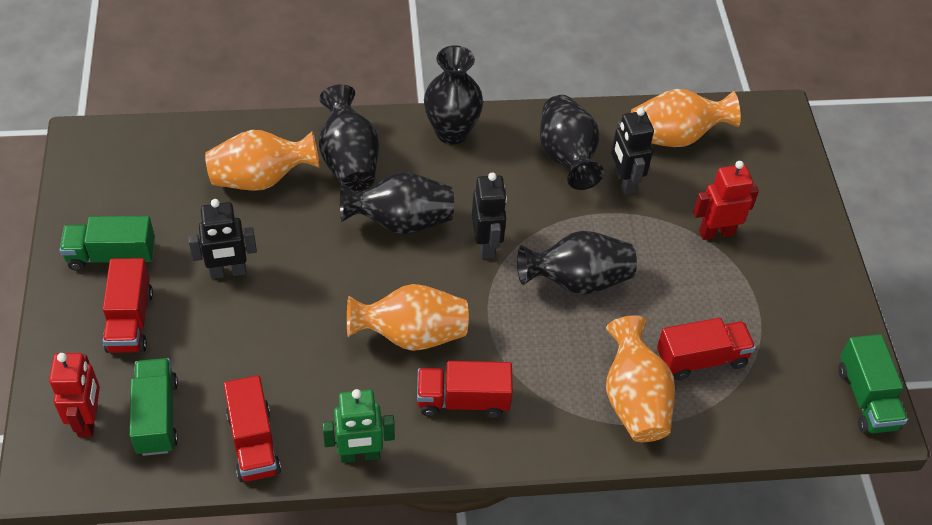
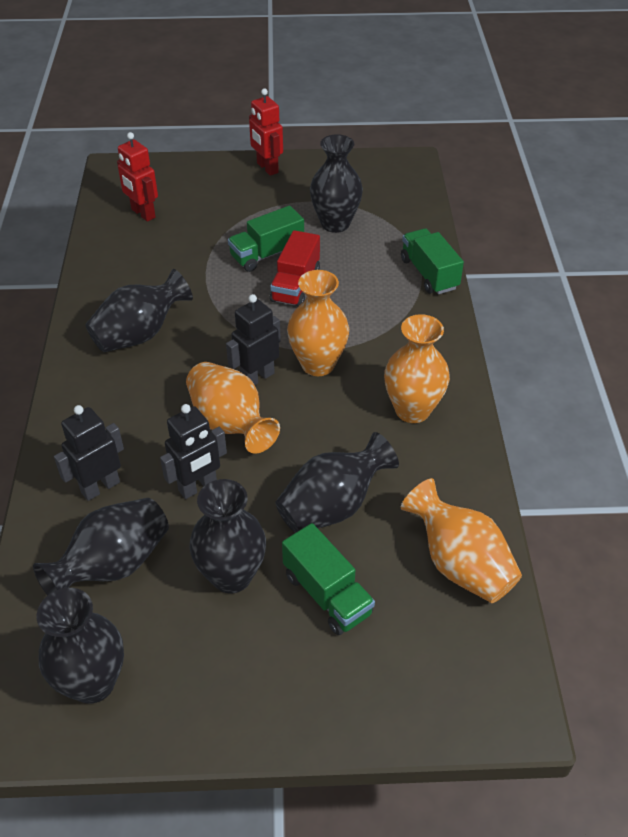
black vase: [319,84,379,191] [340,172,454,234] [424,45,483,144] [517,231,637,295] [540,95,604,190] = 5 -> [33,498,169,596] [36,588,124,704] [85,269,193,352] [190,479,266,594] [275,432,399,533] [310,134,363,233] = 6
green robot: [322,389,395,463] = 1 -> none = 0
red truck: [103,258,153,353] [224,375,281,482] [417,361,513,418] [657,318,756,380] = 4 -> [270,230,320,307] = 1

